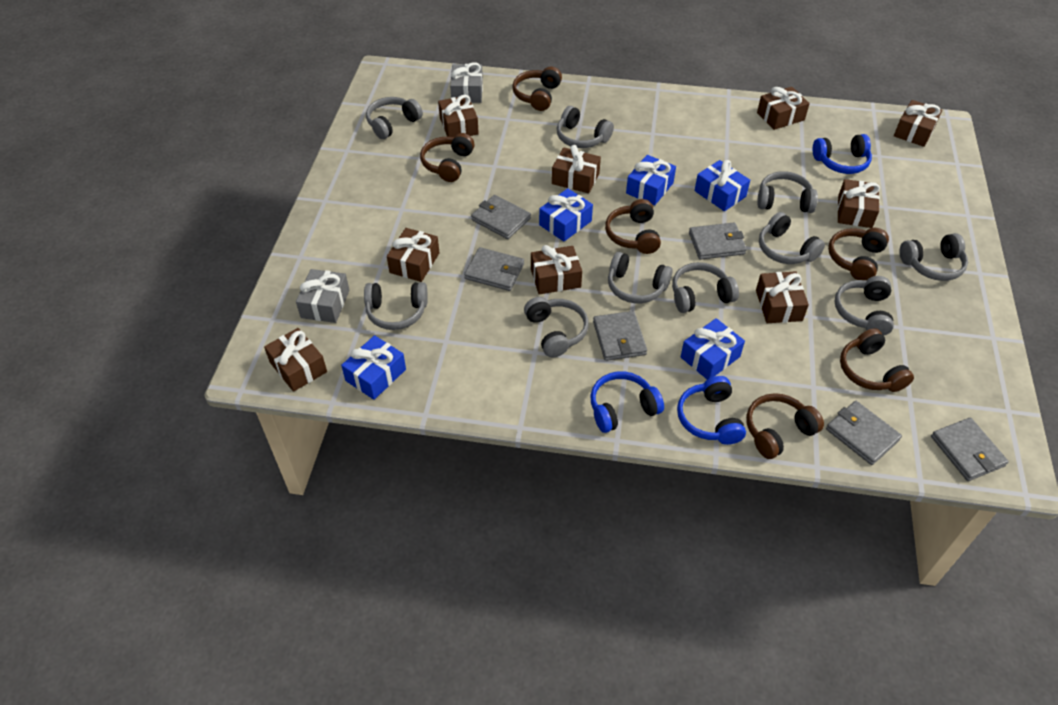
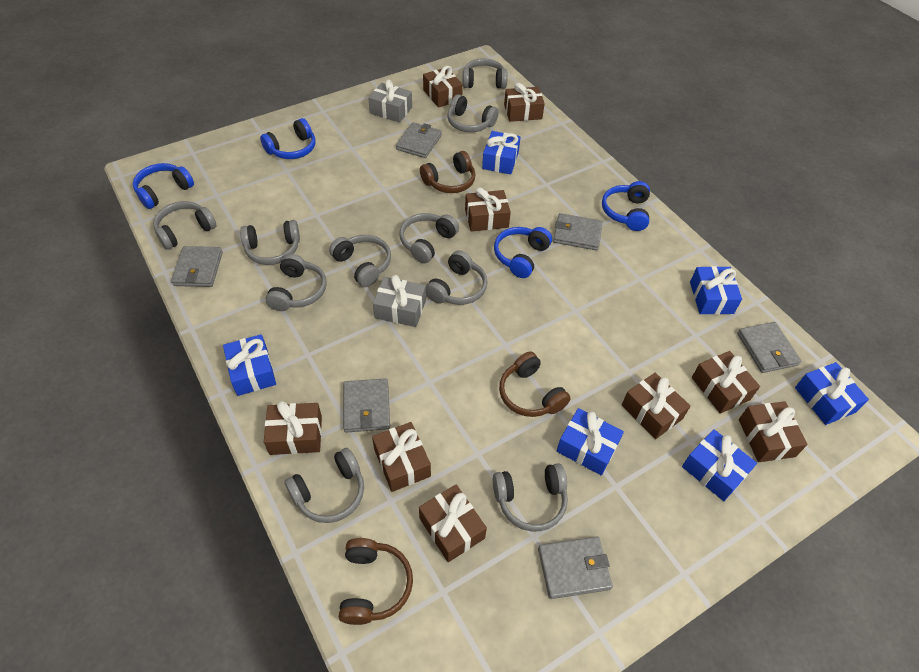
blue gift: [341,335,406,400] [539,188,593,242] [626,155,676,205] [681,318,745,380] [695,160,750,211] = 5 -> [223,334,276,396] [482,131,521,174] [557,408,624,475] [682,429,757,501] [690,266,742,315] [795,362,869,425] = 6
blue headphones: [590,371,664,433] [677,376,746,445] [813,134,872,174] = 3 -> [133,163,194,209] [260,118,316,159] [494,227,552,278] [602,181,650,231] = 4
brown headphones: [420,133,475,182] [512,66,562,111] [605,199,661,254] [746,393,824,459] [828,228,889,280] [840,328,914,392] = 6 -> [339,538,413,625] [420,151,475,193] [499,352,571,417] = 3

